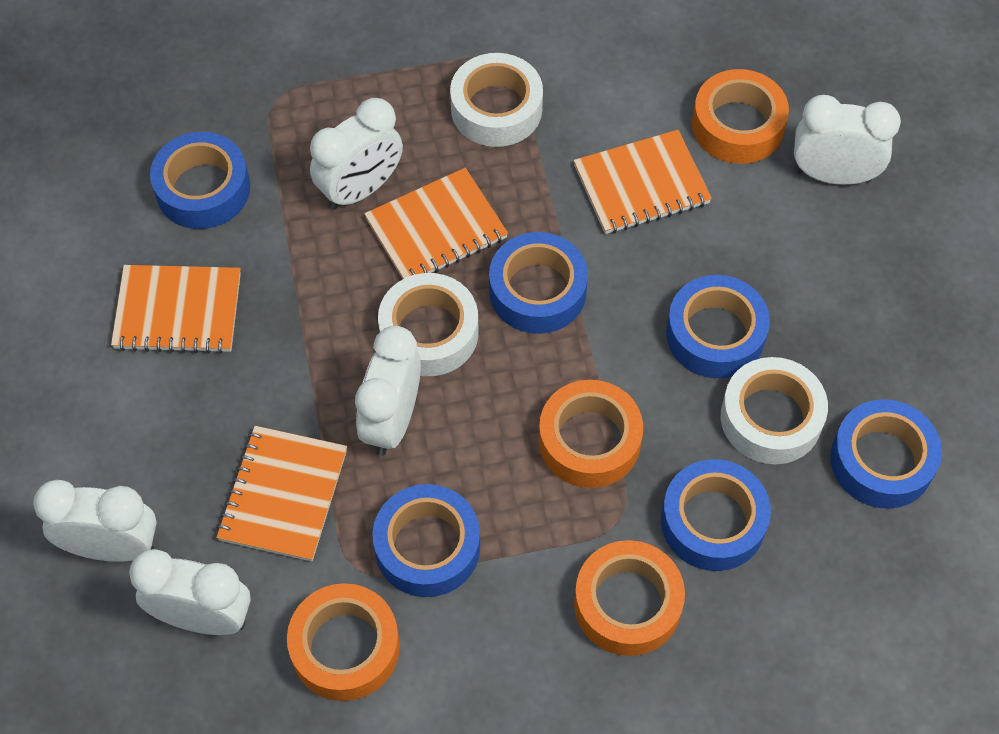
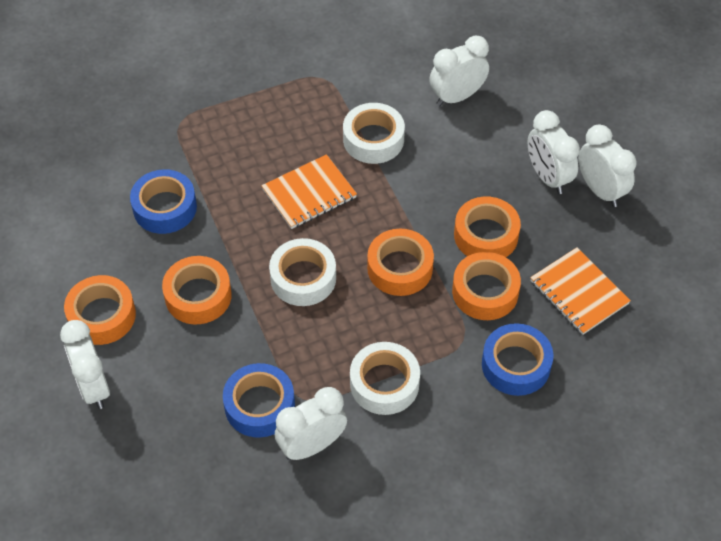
blue tape: [150,132,250,229] [372,484,480,597] [489,232,588,334] [661,459,771,571] [666,275,770,378] [830,399,942,509] = 6 -> [130,169,197,234] [223,363,295,438] [482,323,553,396] = 3
orange notebook: [111,265,241,354] [216,426,347,561] [364,168,508,279] [574,130,712,234] = 4 -> [262,154,357,229] [530,247,631,335] = 2
orange tape: [287,583,400,701] [539,380,643,488] [574,540,685,656] [692,69,789,164] = 4 -> [64,275,136,345] [162,256,232,324] [367,229,434,296] [452,252,521,320] [454,197,521,257] = 5

